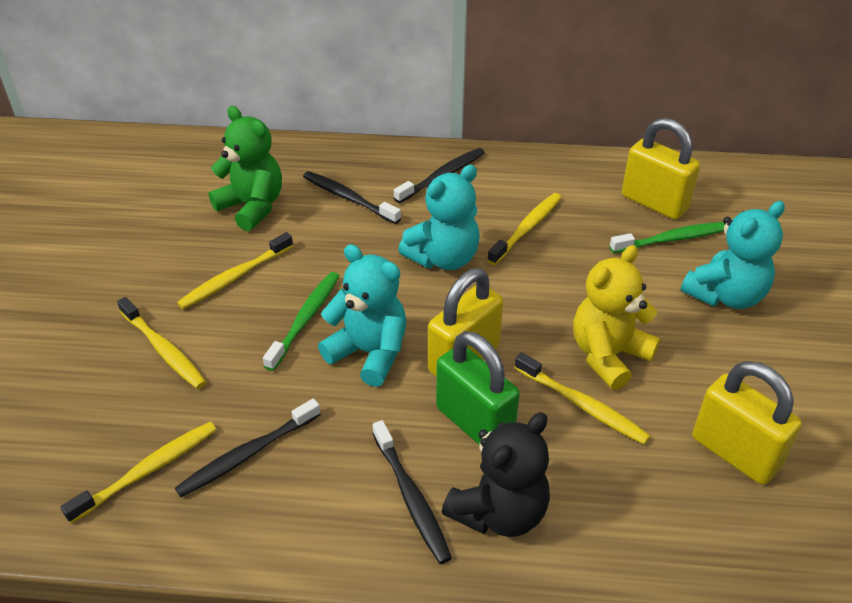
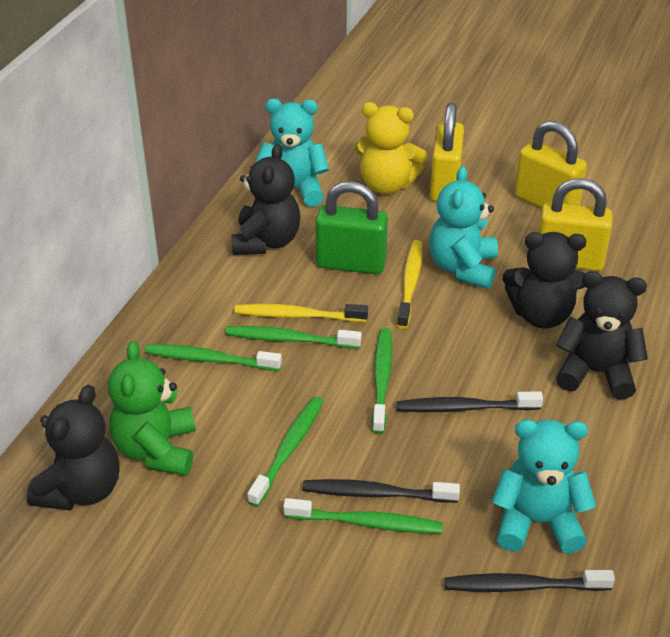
black teddy bear: [442,412,550,537] = 1 -> [27,385,120,510] [231,144,301,255] [503,232,586,329] [556,271,648,400] = 4
black toothbrush: [175,399,321,497] [303,171,401,224] [373,420,452,564] [394,148,485,203] = 4 -> [303,479,460,503] [397,391,543,412] [444,570,615,592] = 3
green toothbrush: [263,272,339,371] [610,222,725,253] = 2 -> [145,344,282,371] [225,326,362,349] [247,397,324,507] [283,498,443,534] [372,328,392,434] = 5
yellow toothbrush: [60,422,217,524] [117,297,206,389] [177,232,293,309] [487,193,562,265] [514,352,650,445] = 5 -> [235,304,368,322] [397,240,422,329] = 2

